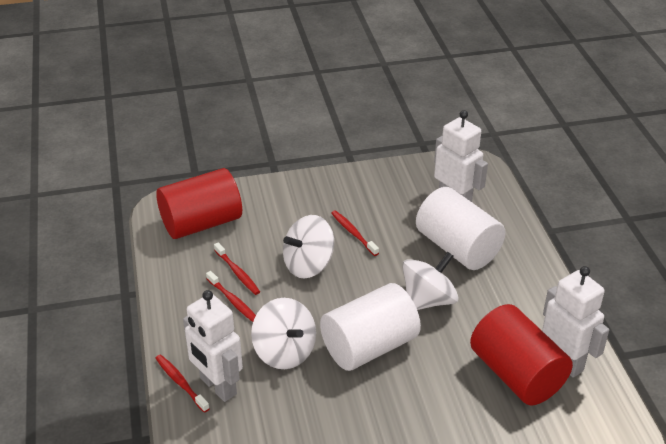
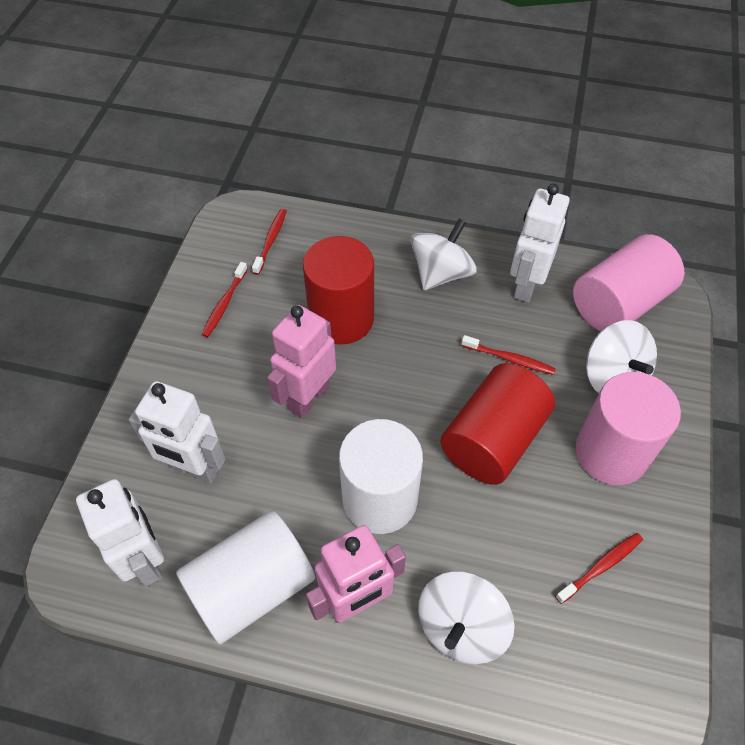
pink cylinder: none = 0 -> [573,234,684,332] [576,372,681,485] = 2
pink robot: none = 0 -> [267,305,336,418] [306,525,406,623] = 2

